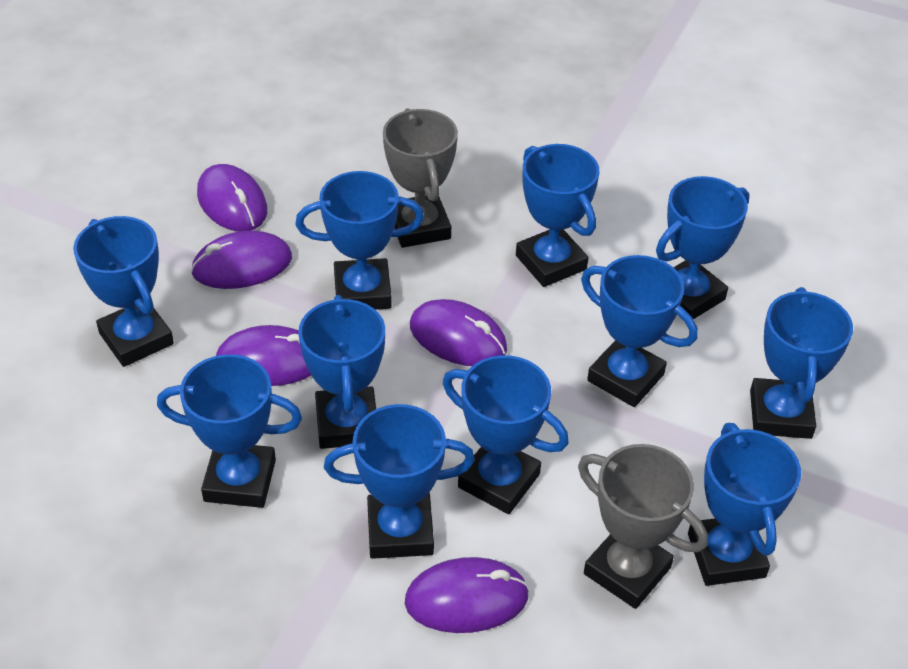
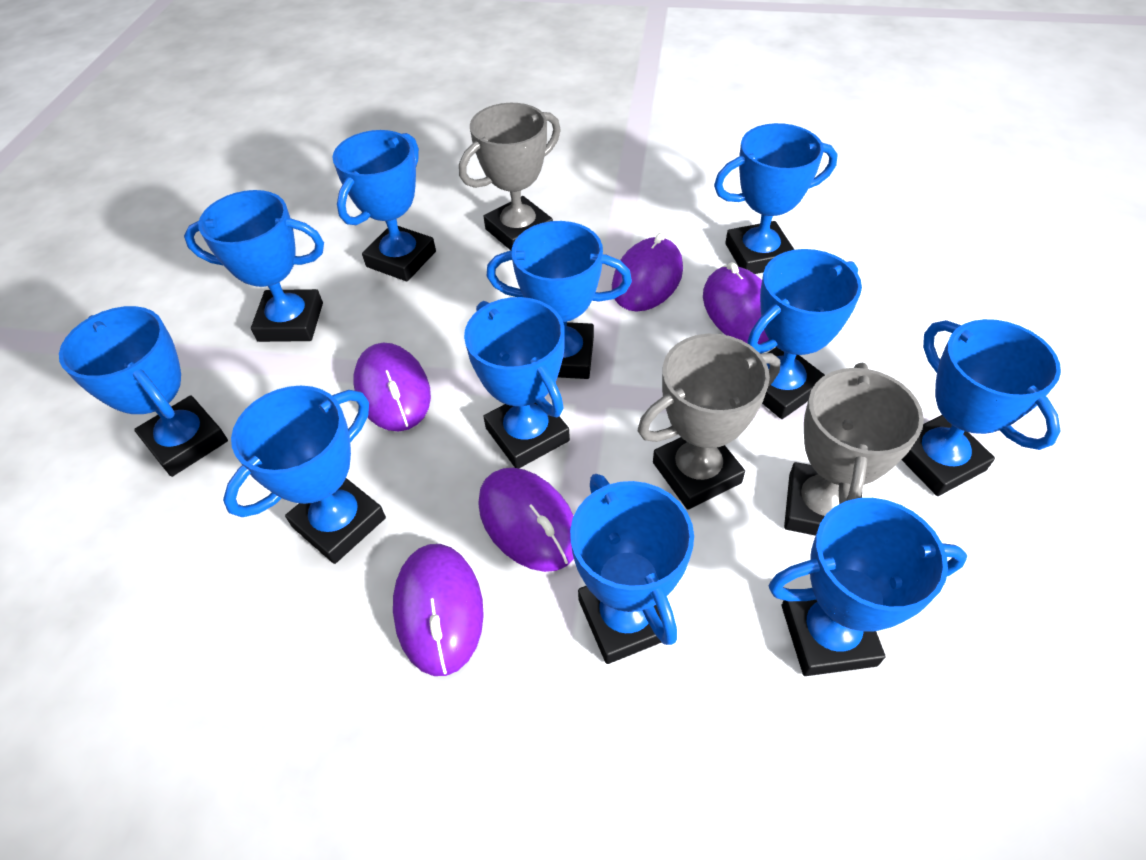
grey trophy: [383,108,458,248] [578,444,708,609] = 2 -> [459,103,561,251] [638,334,780,510] [784,363,924,536] = 3

